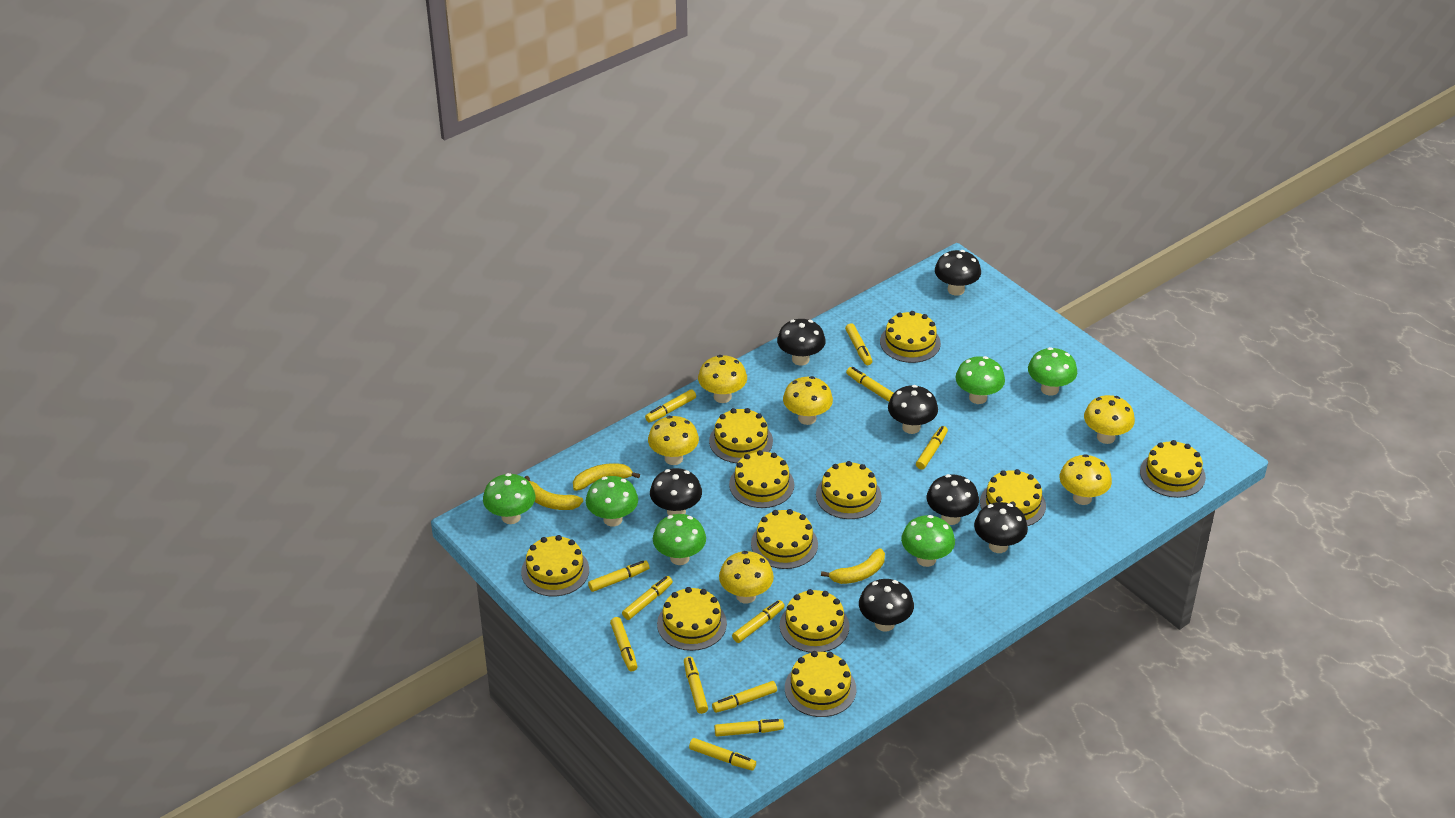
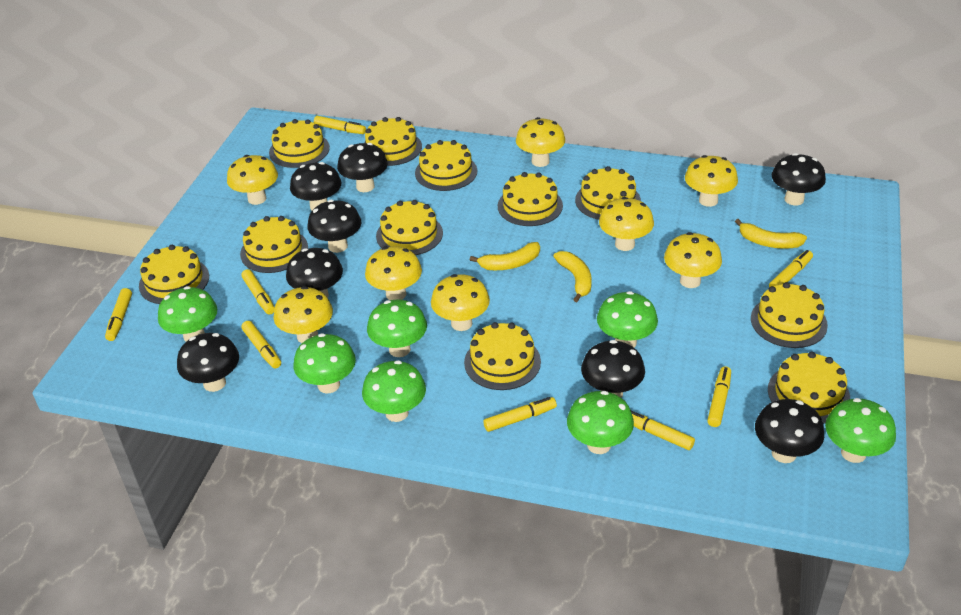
black mushroom: [650,468,702,516] [777,319,826,366] [859,579,914,632] [888,385,938,434] [927,474,979,525] [935,250,981,296] [974,502,1028,553] = 7 -> [177,333,239,392] [286,248,343,298] [290,162,341,211] [307,200,361,253] [337,143,388,192] [581,340,645,397] [755,399,824,463] [772,153,826,205] = 8
green mushroom: [483,473,535,524] [586,476,638,526] [653,514,706,565] [901,515,955,567] [955,356,1005,404] [1028,347,1077,396] = 6 -> [158,286,217,342] [293,333,356,393] [362,360,426,422] [367,299,427,357] [567,391,634,454] [597,291,658,347] [825,398,896,463] = 7
yellow marker: [588,561,649,592] [610,617,637,671] [622,576,673,620] [645,389,696,423] [684,656,708,714] [689,738,756,771] [712,681,777,713] [714,719,784,737] [732,600,785,643] [845,323,872,365] [846,367,893,402] [916,426,948,470] = 12 -> [105,288,132,341] [241,269,275,315] [241,321,281,368] [314,116,366,134] [483,397,557,432] [631,410,695,450] [707,366,731,427] [769,250,813,287] = 8
yellow mushroom: [648,416,699,465] [698,355,747,403] [719,551,774,604] [783,376,833,425] [1060,454,1112,505] [1084,395,1135,444] = 6 -> [227,155,278,205] [274,286,333,343] [365,246,422,300] [431,274,490,331] [516,117,565,167] [599,197,654,251] [664,232,722,288] [685,155,738,207] = 8

